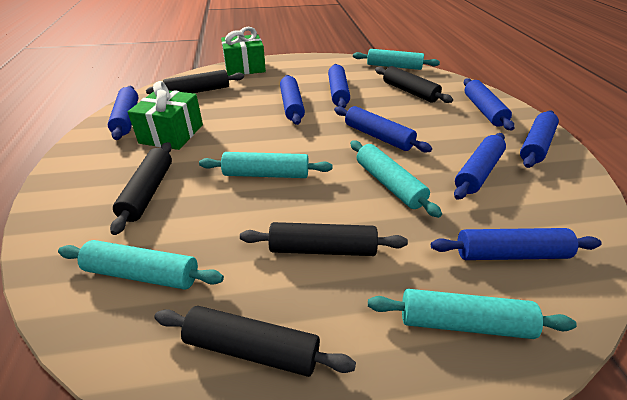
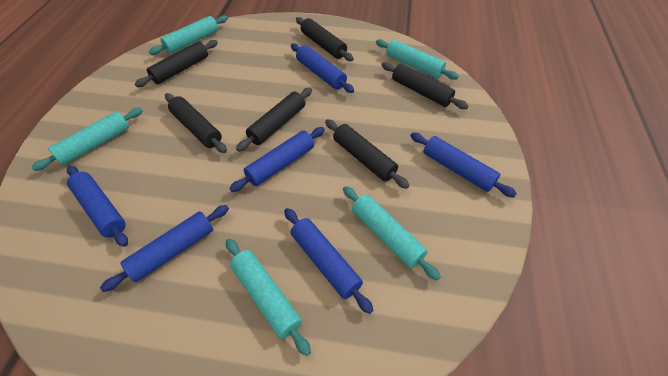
black rolling pin: [110,142,172,235] [146,70,244,94] [154,306,356,377] [240,222,408,256] [375,66,453,103] = 5 -> [135,40,218,87] [165,93,227,153] [236,88,312,152] [296,17,354,61] [325,119,410,189] [382,62,468,109] = 6
blue rolling pin: [108,86,139,140] [280,75,305,125] [328,64,350,108] [334,106,432,152] [431,228,602,260] [454,133,506,200] [464,78,515,131] [520,110,559,168] = 8 -> [67,166,128,247] [100,205,229,292] [229,127,325,192] [284,208,373,314] [291,43,354,93] [410,132,517,197] = 6
green gift: [128,81,203,150] [221,27,266,76] = 2 -> none = 0

